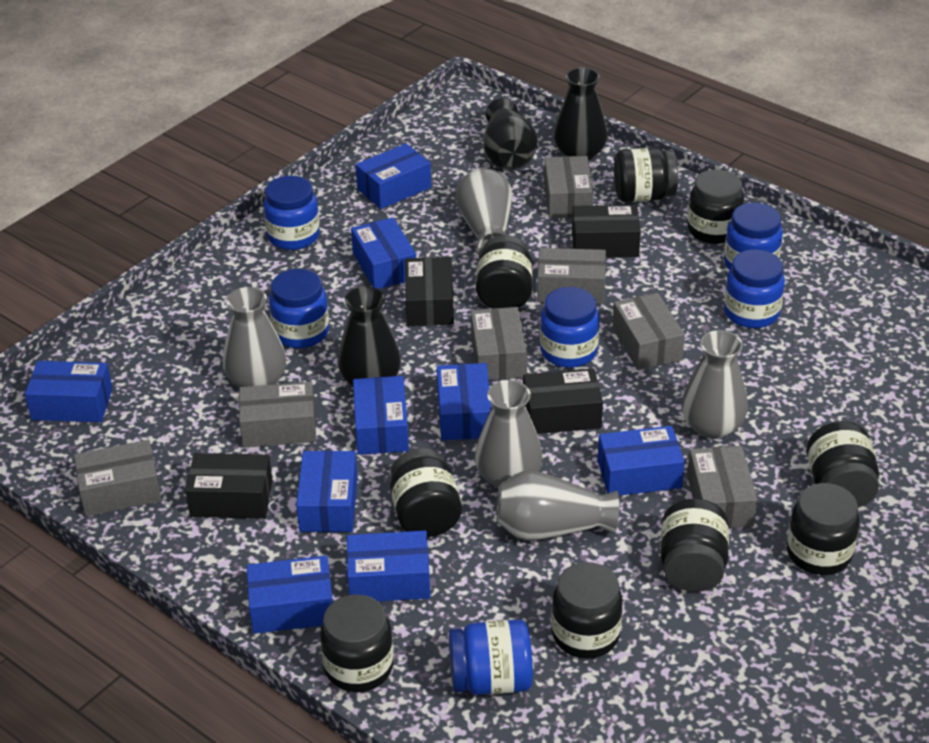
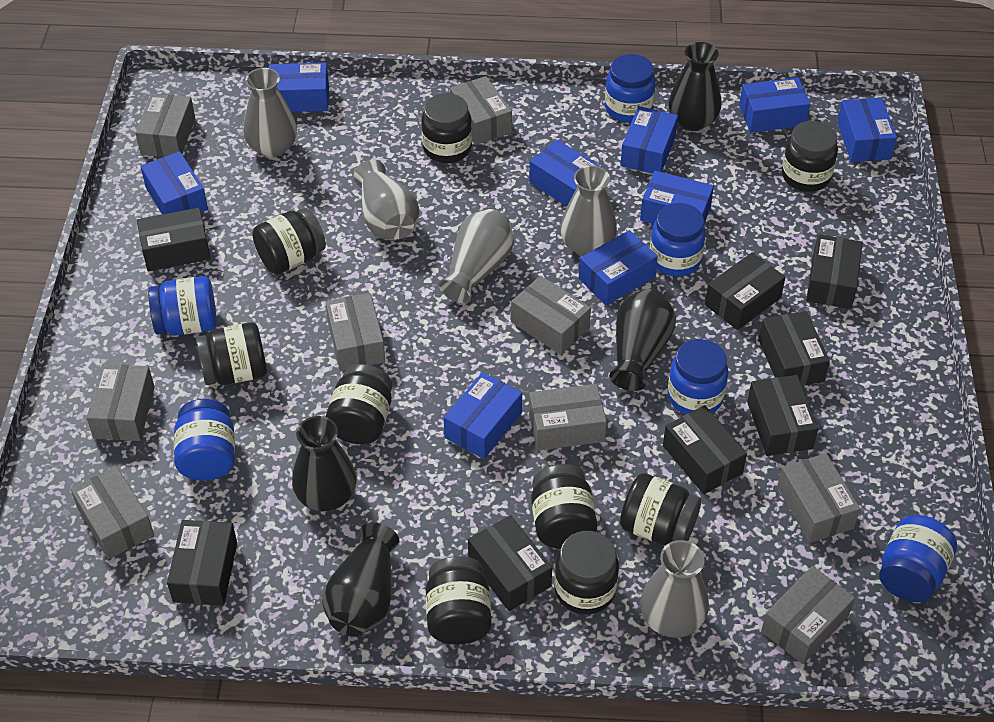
black box: [185,453,272,519] [405,257,454,326] [523,368,603,434] [572,205,641,258] = 4 -> [137,208,211,271] [167,520,237,605] [468,515,552,611] [663,405,747,494] [705,252,786,330] [747,375,818,456] [759,311,830,386] [806,234,863,309] = 8
black vase: [337,286,401,386] [484,98,537,169] [553,67,607,161] = 3 -> [292,416,356,511] [322,523,399,636] [609,289,676,391] [669,42,721,131] = 4
grey box: [74,440,161,516] [239,382,316,448] [471,307,527,380] [537,248,606,304] [544,156,594,219] [612,293,685,370] [687,446,758,528] = 7 -> [71,466,154,559] [87,364,155,441] [135,93,195,157] [326,293,385,371] [450,76,512,145] [511,276,591,355] [529,384,607,451] [761,566,855,664] [777,453,860,543] = 9

